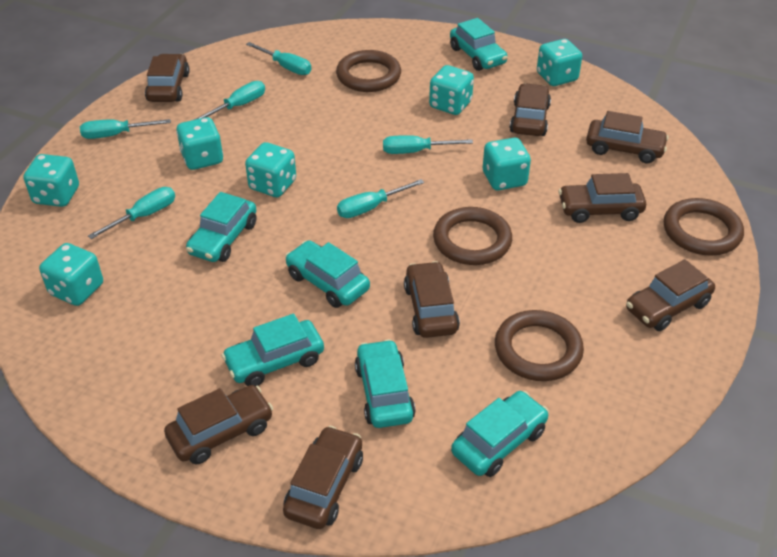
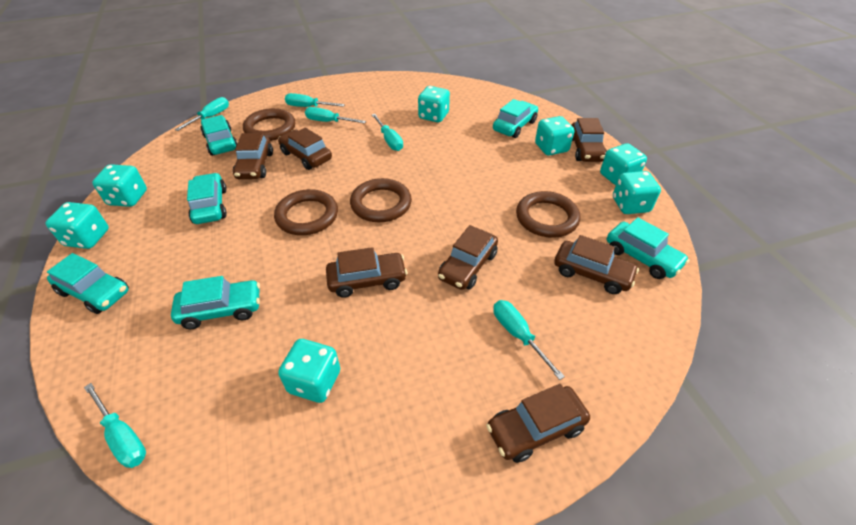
brown car: [145,54,190,102] [164,385,273,464] [283,426,363,529] [404,261,460,338] [510,83,551,136] [558,173,646,223] [586,111,669,163] [626,259,715,331] = 8 -> [233,133,273,179] [278,128,332,170] [326,247,407,298] [438,225,498,290] [486,384,590,463] [554,235,639,294] [572,118,607,162] = 7

